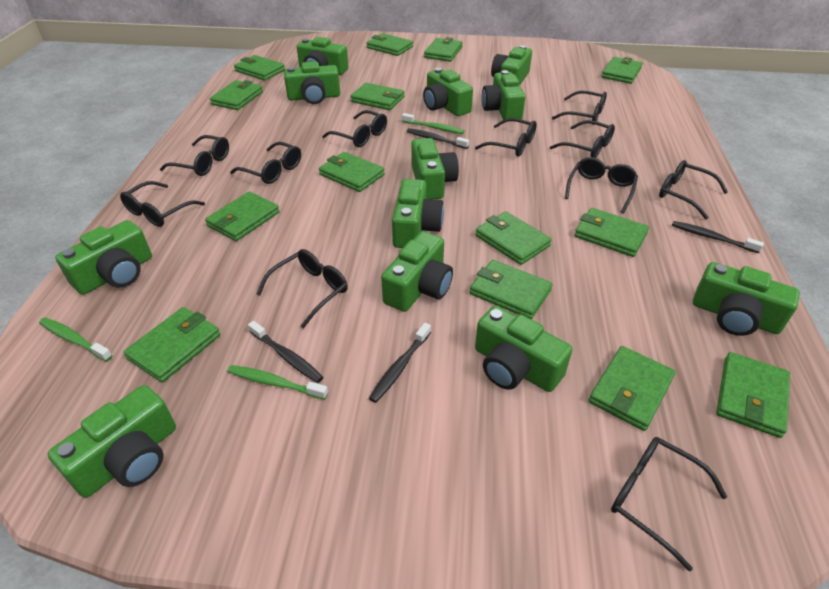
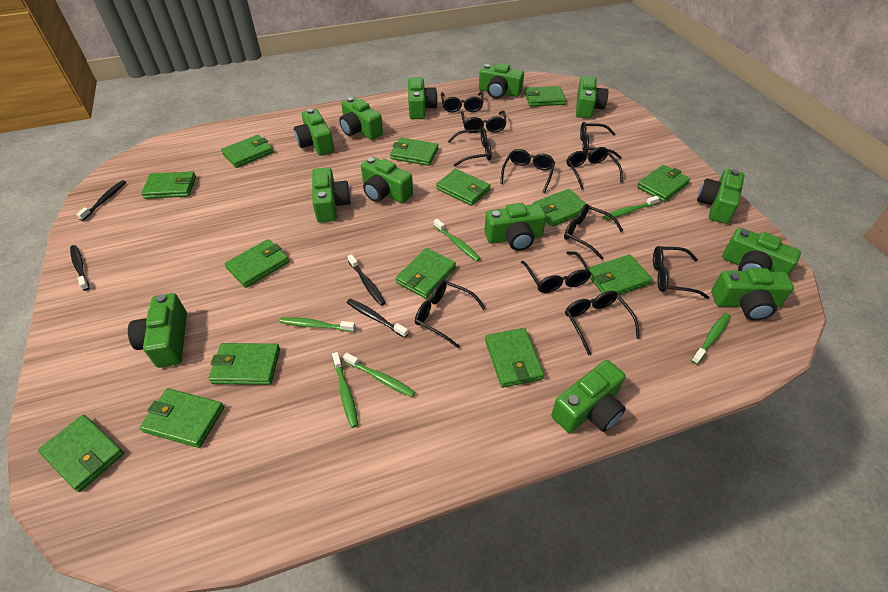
green camera: [48,385,176,498] [55,220,152,295] [284,61,340,104] [297,37,348,75] [381,231,453,312] [392,179,444,248] [411,138,459,199] [423,68,473,116] [475,306,572,392] [482,70,525,120] [491,45,532,85] [693,262,800,336] = 12 -> [128,293,187,368] [294,109,334,156] [312,167,351,223] [339,97,383,140] [361,157,413,203] [408,77,438,119] [479,63,524,99] [484,203,546,251] [551,360,626,433] [576,76,608,118] [697,169,744,224] [711,268,794,321] [722,228,801,276] = 13
green toothbrush: [39,317,113,362] [228,365,328,400] [402,113,465,134] = 3 -> [280,317,355,332] [332,352,358,428] [343,353,415,397] [434,219,481,261] [603,196,659,220] [691,313,731,364] = 6

